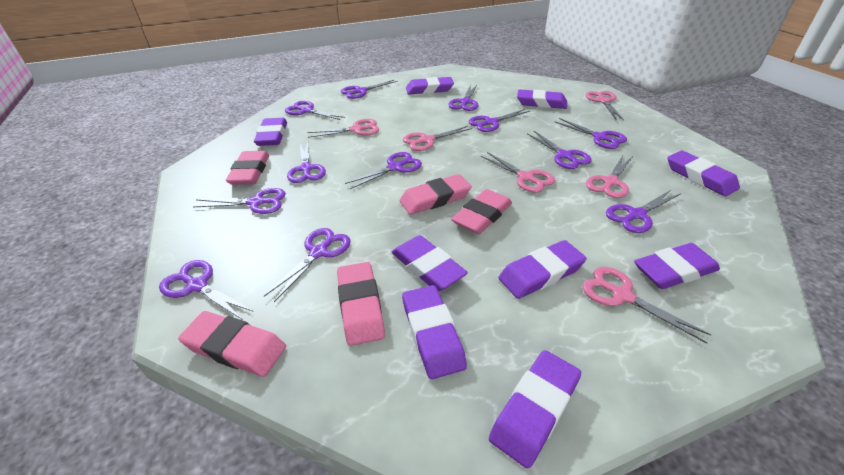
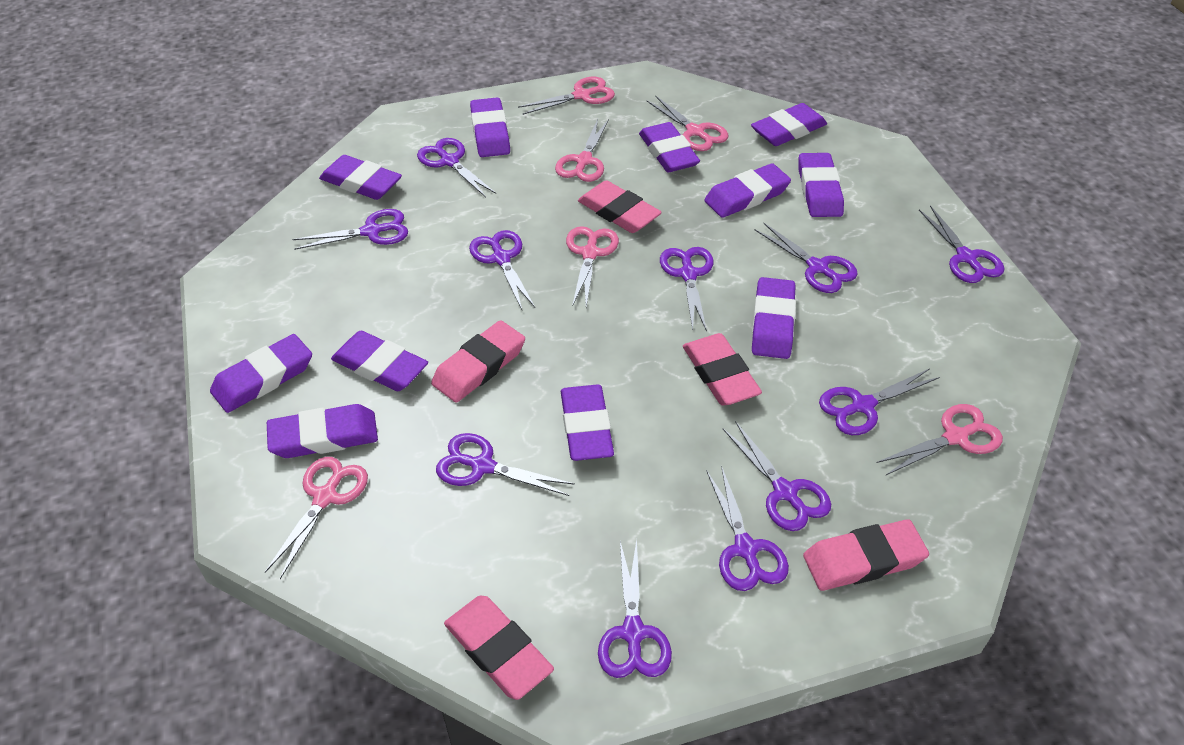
purple eraser: [254,118,287,146] [392,235,468,291] [402,285,467,379] [406,77,454,94] [489,350,581,469] [498,240,587,299] [517,89,567,109] [634,243,720,289] [668,150,740,196] = 9 -> [210,334,312,413] [267,404,378,458] [319,155,402,200] [331,331,428,391] [470,97,510,157] [561,384,614,461] [639,122,700,172] [704,163,791,218] [751,103,827,146] [752,277,796,359] [798,153,844,217] = 11
purple scissors: [159,260,254,320] [193,188,286,214] [264,228,351,302] [285,101,345,120] [287,142,326,183] [341,80,398,99] [345,152,422,189] [448,84,478,111] [468,109,530,132] [527,131,592,169] [555,118,627,149] [606,190,680,233] = 12 -> [292,209,408,250] [417,138,496,197] [436,433,575,496] [469,230,535,309] [598,539,672,678] [660,247,713,332] [706,465,789,591] [723,421,831,531] [755,223,858,293] [819,369,940,435] [919,205,1005,283] = 11

